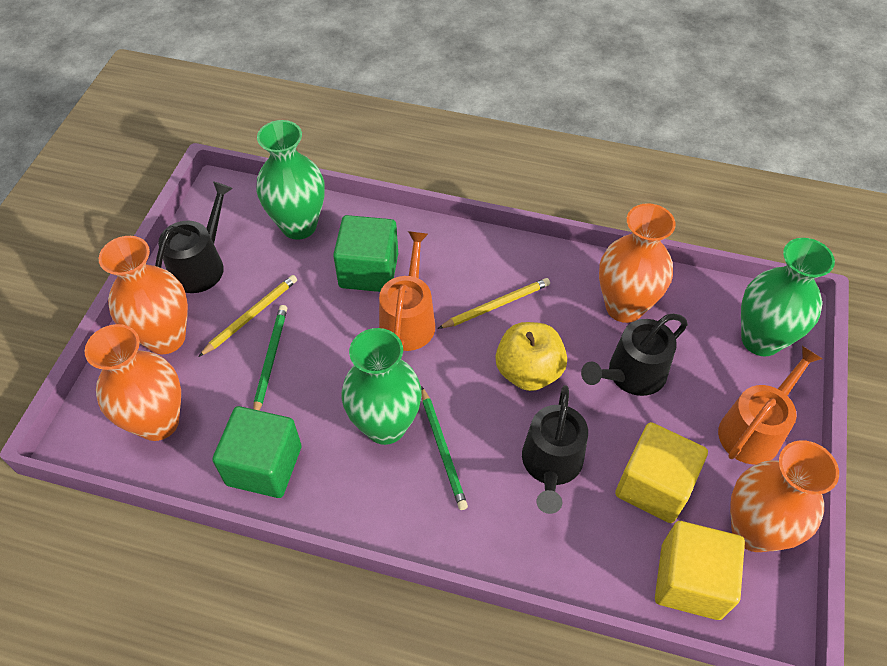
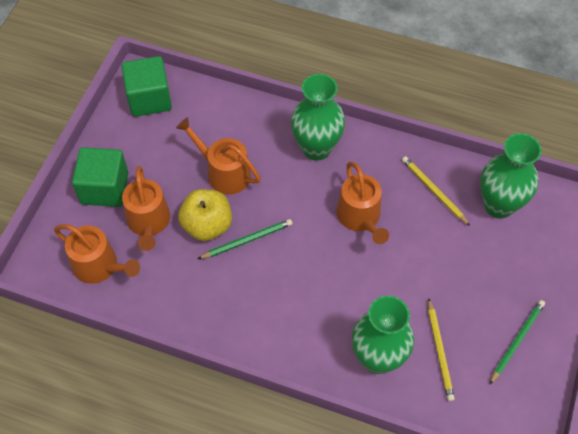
black watering can: [155,182,233,293] [522,385,588,514] [581,313,688,396] = 3 -> none = 0
orange vase: [85,324,181,441] [99,236,188,354] [599,203,676,323] [730,440,839,552] = 4 -> none = 0
orange watering can: [379,231,435,351] [718,346,823,465] = 2 -> [54,224,140,284] [122,166,170,251] [176,117,261,195] [337,161,389,244] = 4
yellow cube: [615,422,708,523] [655,521,745,620] = 2 -> none = 0

